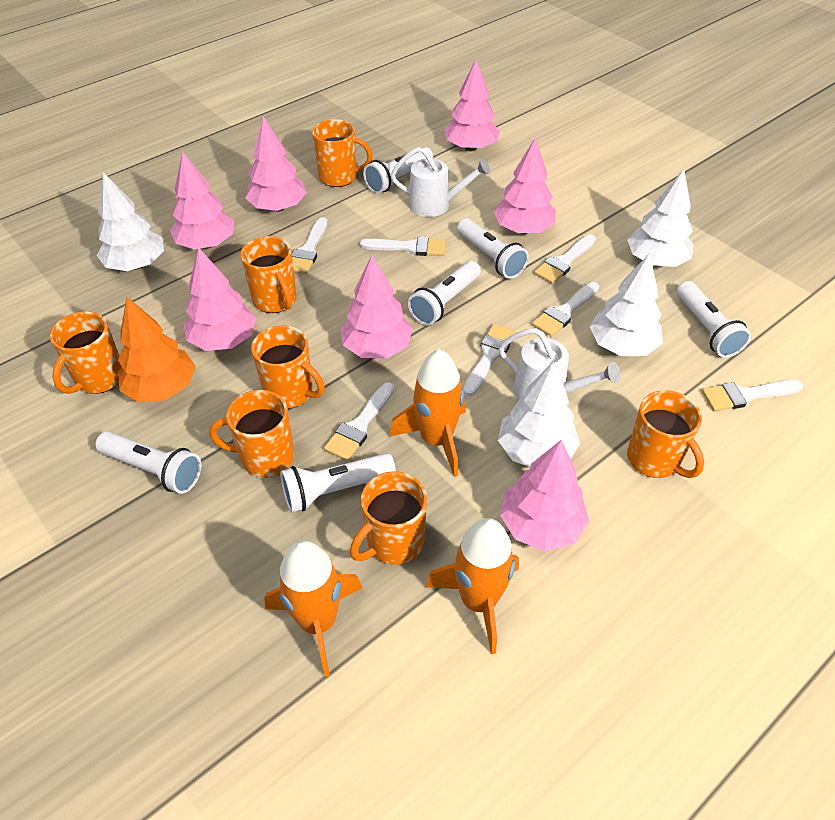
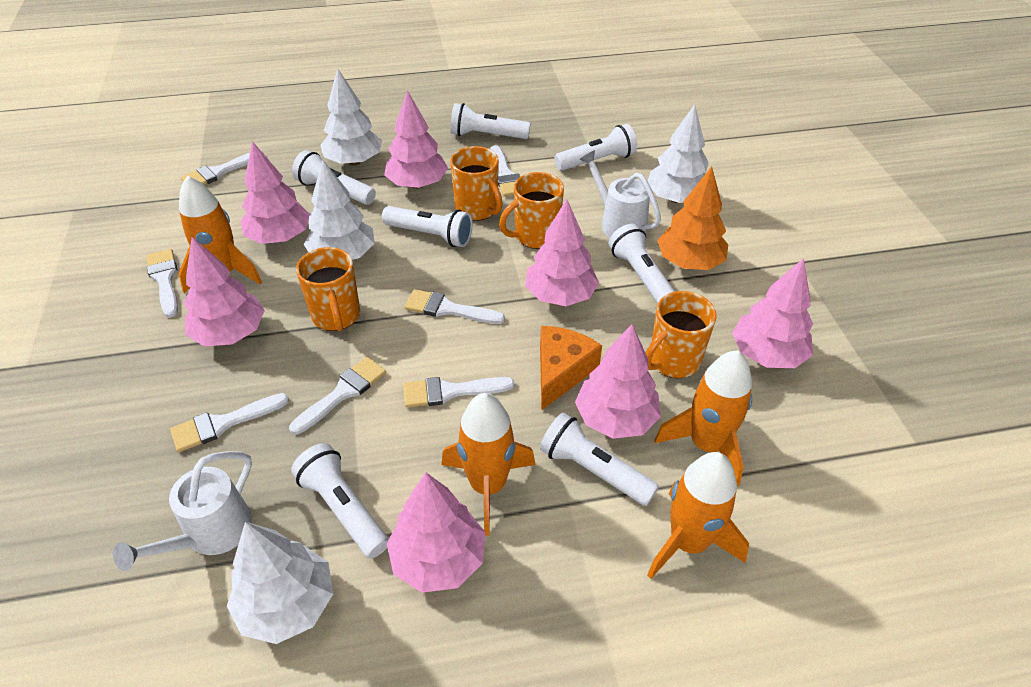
orange cheese: none = 0 -> [540,326,602,411] = 1
orange mug: [50,311,122,394] [209,390,294,478] [240,236,297,313] [251,325,325,409] [312,119,373,187] [350,471,427,565] [627,390,704,478] = 7 -> [296,247,360,331] [450,146,502,221] [499,172,564,249] [646,291,717,378] = 4
orange rocket: [264,540,362,677] [389,349,466,477] [426,518,519,654] = 3 -> [179,176,262,294] [442,393,536,535] [647,452,749,579] [654,350,752,486] = 4
white flashlight: [95,432,201,494] [280,453,396,513] [363,147,433,194] [408,261,481,325] [457,218,529,279] [677,281,751,358] = 6 -> [291,443,389,558] [292,150,376,205] [382,206,473,247] [450,103,531,139] [540,412,659,506] [554,124,637,171] [609,224,675,304] = 7

